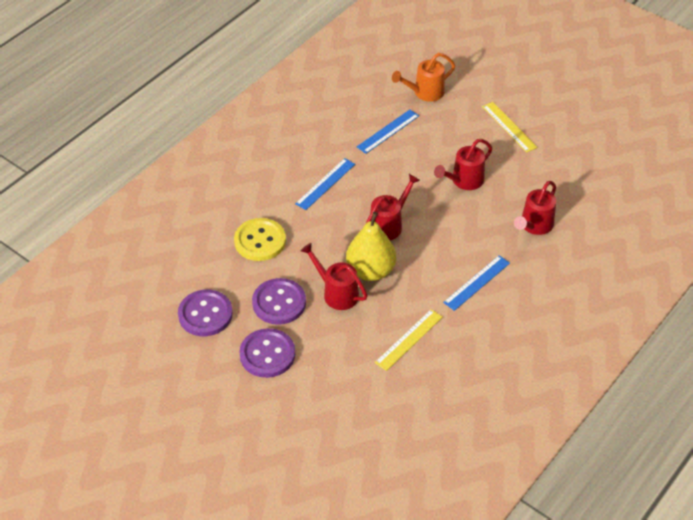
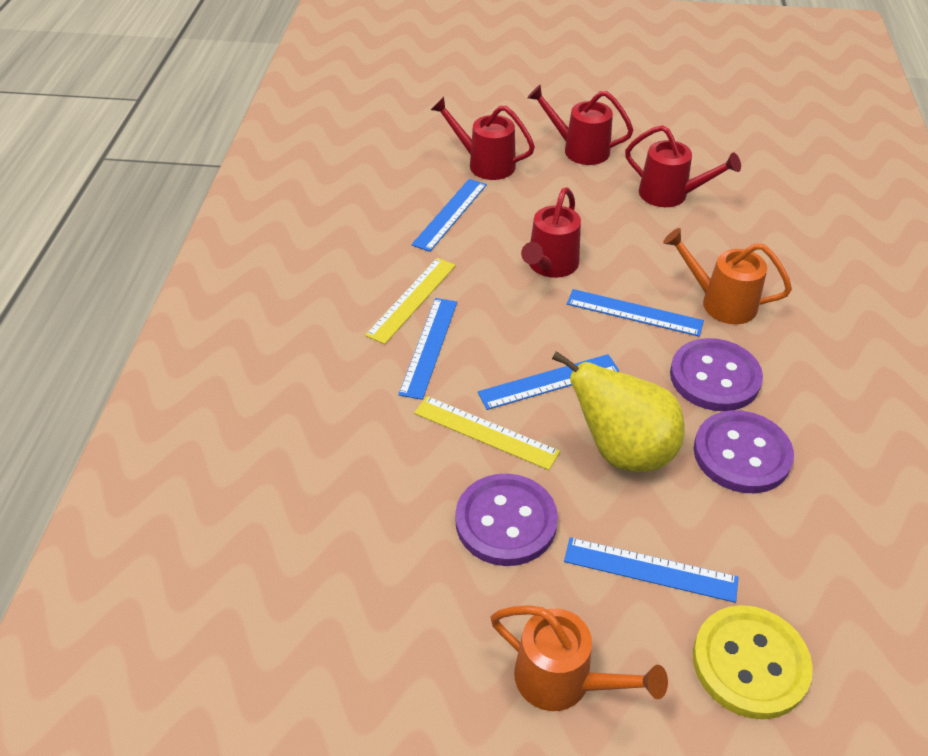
blue ruler: [295,158,355,210] [357,110,419,154] [443,255,510,311] = 3 -> [398,298,457,400] [411,179,487,252] [478,354,619,410] [564,537,739,603] [567,289,704,336] = 5
orange watering can: [392,53,455,102] = 1 -> [490,605,668,711] [663,228,792,324] = 2

